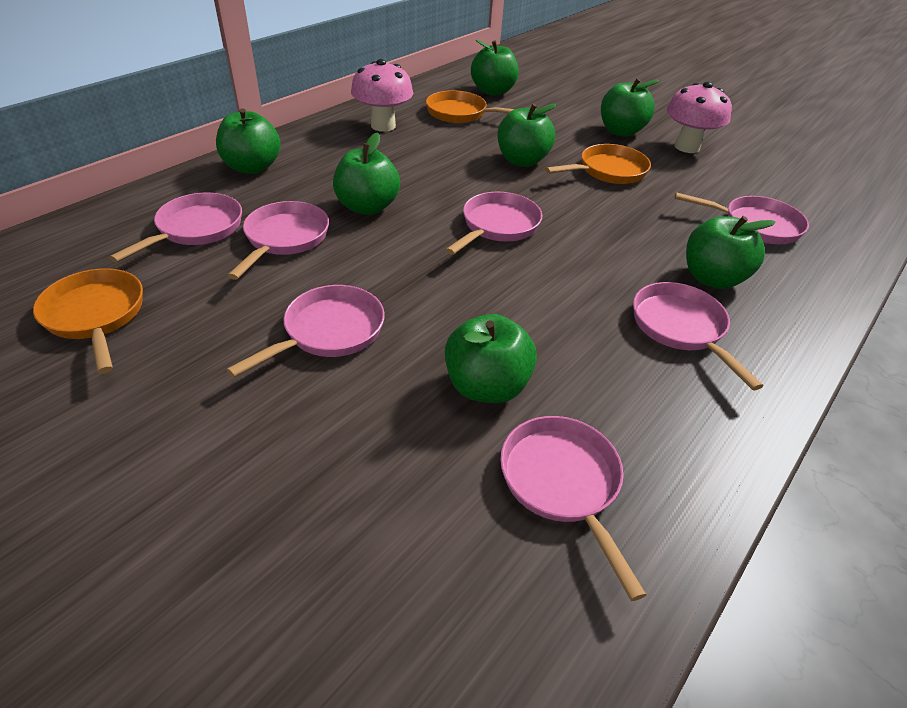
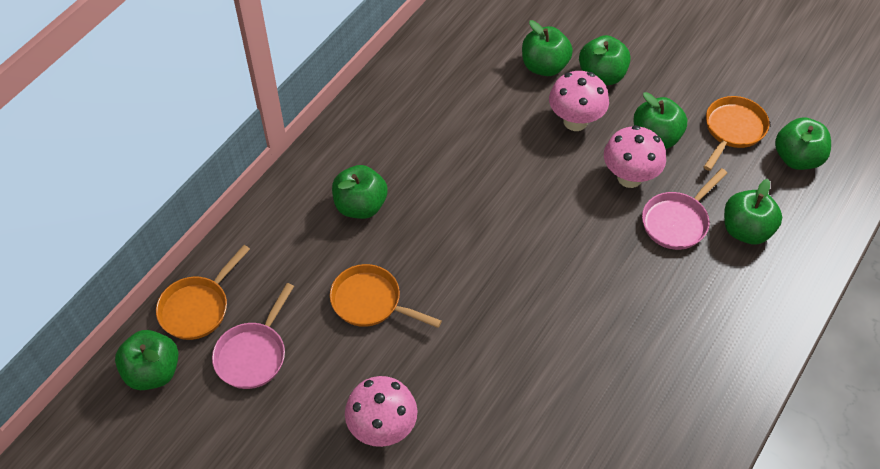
pink mushroom: [351,59,413,132] [667,82,732,153] = 2 -> [345,376,417,447] [549,71,609,131] [604,125,666,188] = 3
pink pan: [109,193,242,262] [226,285,385,377] [227,201,329,280] [446,192,542,255] [500,416,646,601] [633,282,763,390] [675,192,809,244] = 7 -> [212,283,294,389] [642,168,727,250] = 2

